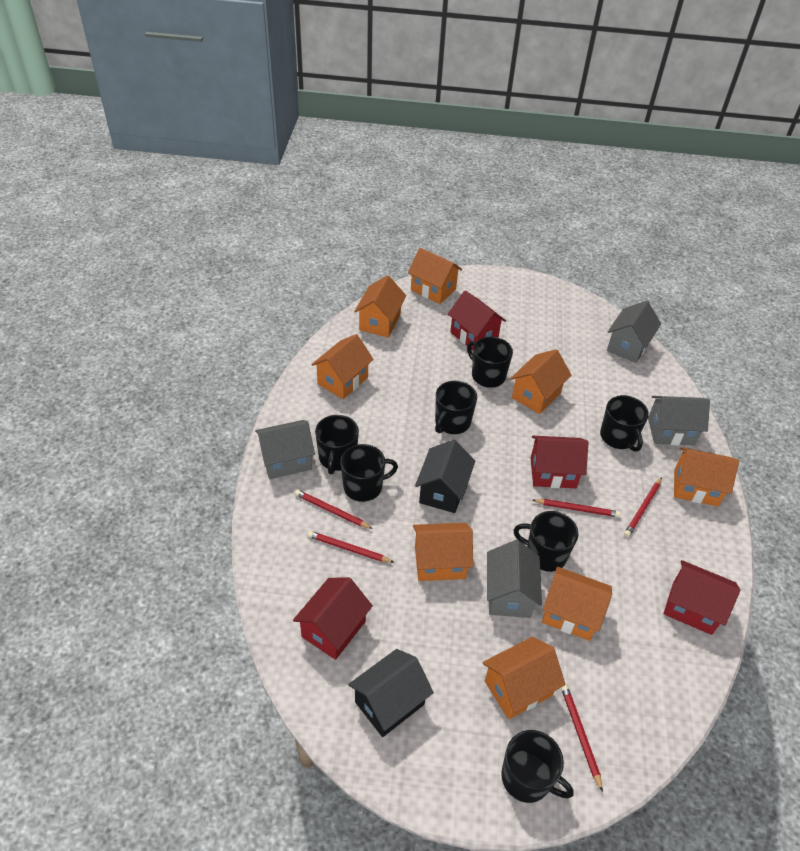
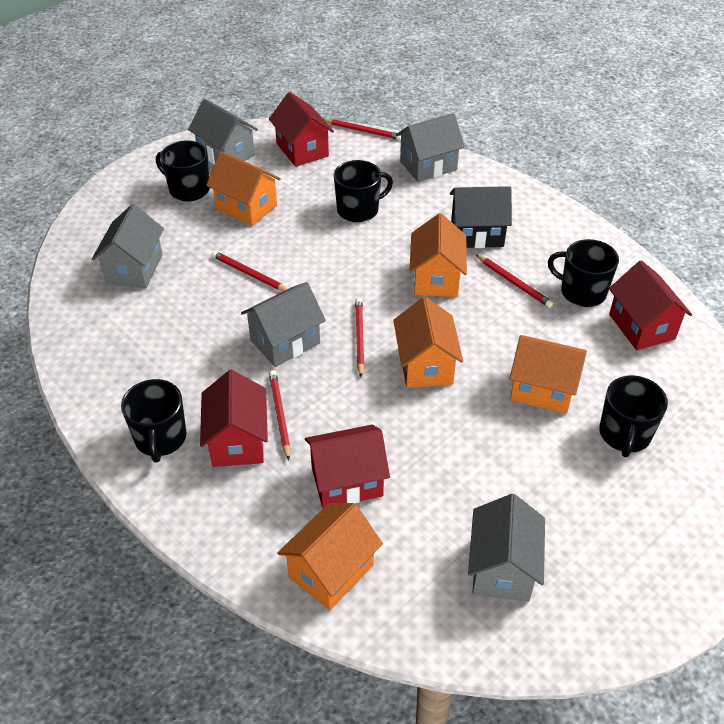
black house: [348,649,434,737] [415,440,475,513] = 2 -> [450,186,512,248] = 1
black mug: [315,415,359,474] [340,444,398,502] [435,381,477,434] [467,337,513,388] [501,730,574,803] [514,511,579,572] [600,395,649,452] = 7 -> [121,379,187,462] [156,141,210,201] [334,160,393,222] [548,239,619,307] [599,375,668,457] = 5
grey house: [255,420,315,479] [487,540,542,618] [607,301,661,363] [648,396,710,445] = 4 -> [92,204,164,288] [188,99,258,165] [241,282,326,367] [396,113,465,182] [468,494,545,602] = 5
orange house: [311,334,374,399] [354,275,406,338] [408,247,462,304] [413,523,473,581] [482,637,566,719] [510,349,571,414] [542,567,612,641] [674,447,739,506] = 8 -> [206,151,281,226] [277,503,383,610] [393,297,463,388] [410,213,467,297] [509,335,587,414] = 5

